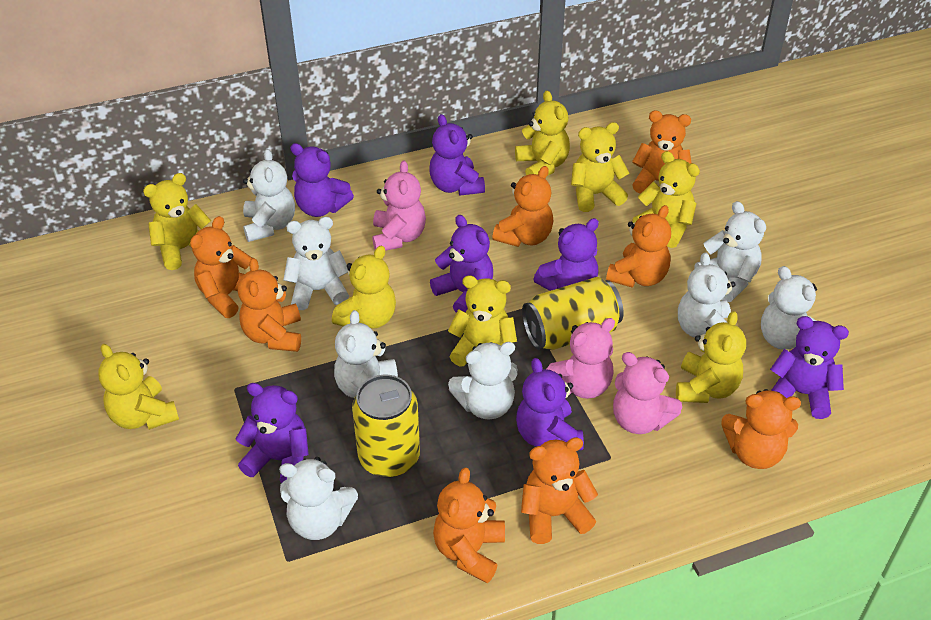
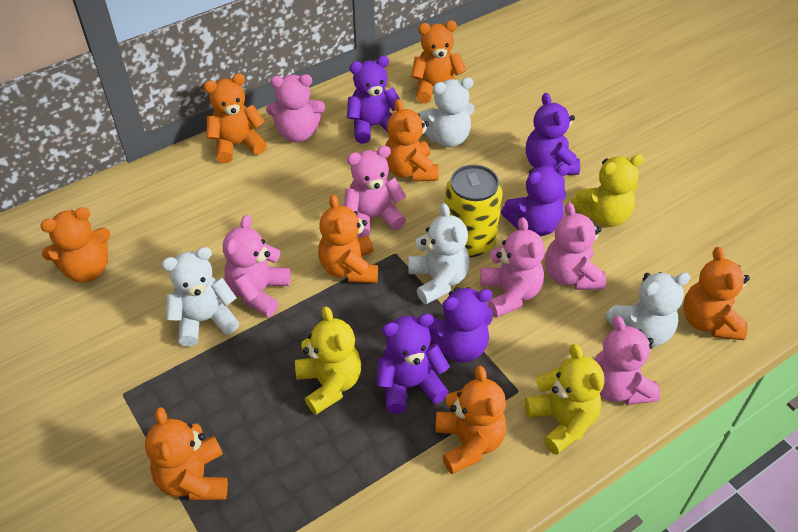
pink teddy bear: [372,161,426,251] [547,318,615,399] [613,352,682,434] = 3 -> [223,215,291,317] [266,74,325,143] [344,146,406,238] [480,217,545,318] [545,202,606,290] [594,316,660,405] = 6
purple teddy bear: [236,383,309,483] [290,143,354,217] [429,114,485,196] [430,215,493,313] [516,358,584,450] [533,218,599,291] [770,316,849,419] = 7 -> [347,56,400,144] [376,314,450,414] [428,287,493,363] [501,163,570,236] [526,93,580,175] = 5
white teddy bear: [243,149,295,242] [279,457,358,540] [283,217,349,310] [334,310,398,398] [448,342,518,420] [678,252,736,338] [694,201,766,302] [761,266,817,350] = 8 -> [161,247,239,347] [408,203,470,304] [419,77,475,147] [605,272,690,347] = 4
yellow can: [352,375,420,478] [522,277,623,350] = 2 -> [445,164,502,257] = 1
yellow teddy bear: [98,344,179,430] [143,173,211,270] [332,246,396,329] [448,275,517,367] [515,91,570,176] [571,122,629,212] [632,151,700,248] [676,311,746,403] = 8 -> [295,307,361,415] [525,344,604,455] [571,154,644,227] = 3

